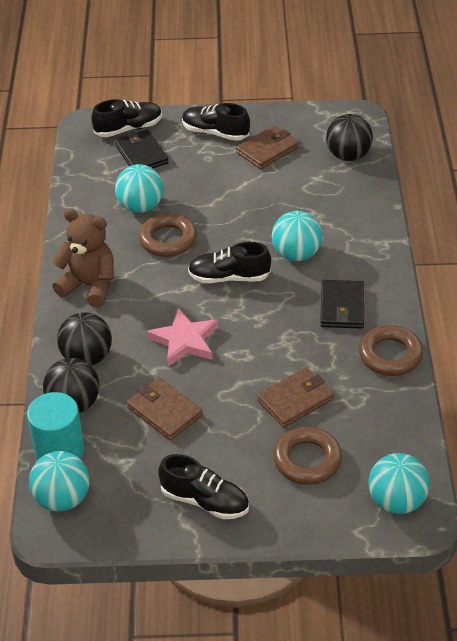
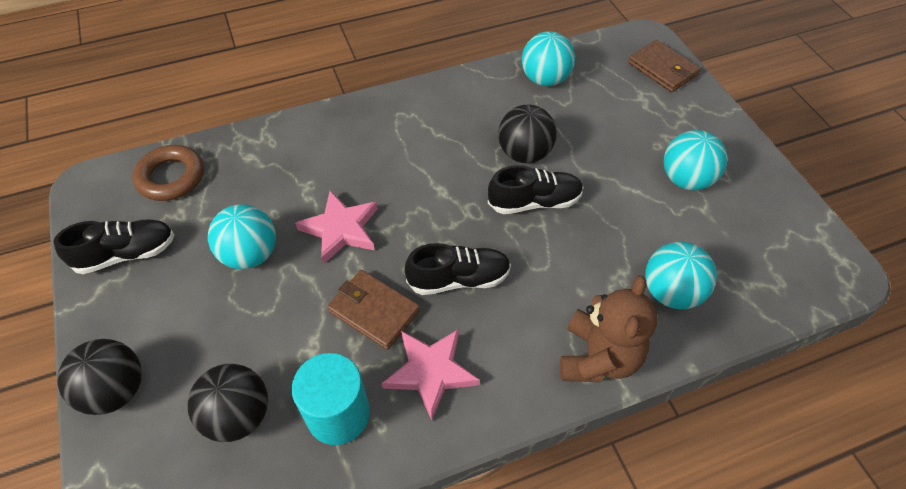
black shoe: [91,99,162,137] [158,454,249,519] [182,103,250,141] [188,242,271,283] = 4 -> [54,219,175,274] [405,243,511,295] [488,165,584,214] = 3
black wallet: [114,129,168,168] [320,280,364,329] = 2 -> none = 0
brown ring: [139,213,197,257] [273,427,342,485] [359,325,423,376] = 3 -> [133,145,204,201] = 1
brown wallet: [127,378,203,440] [236,126,299,169] [257,367,334,428] = 3 -> [327,270,420,350] [628,40,700,92] = 2
pink star: [147,308,218,366] = 1 -> [295,191,378,264] [382,329,480,420] = 2

